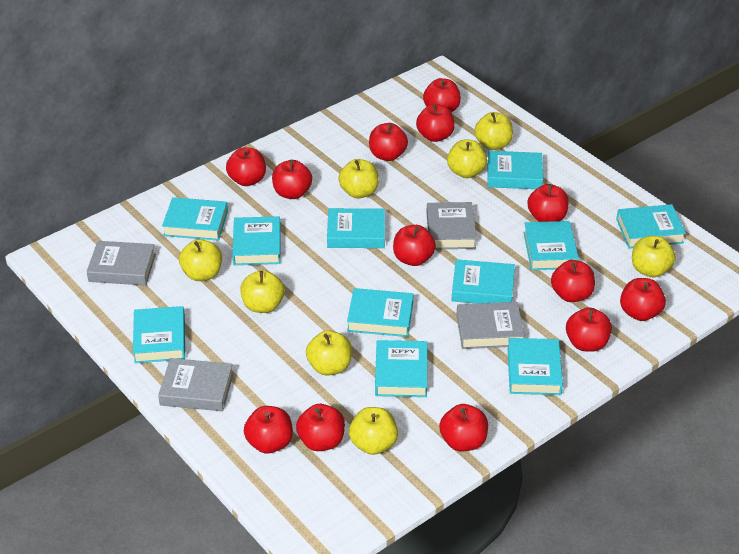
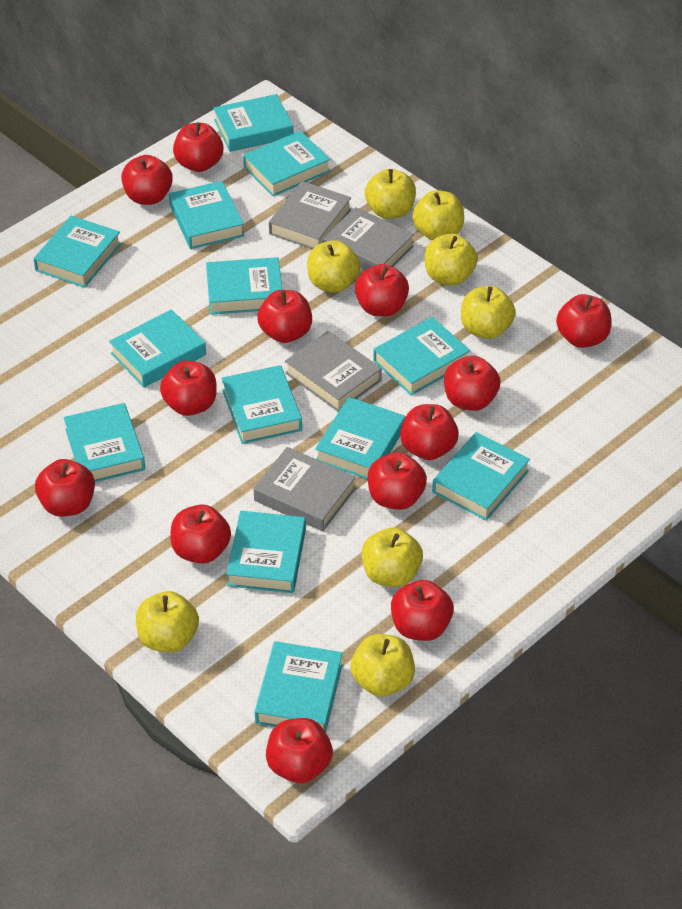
turquoise book: [133,306,185,363] [162,197,228,241] [232,216,280,265] [327,208,385,248] [347,288,413,337] [375,340,427,397] [452,259,515,304] [487,151,543,189] [508,338,563,395] [523,221,579,270] [616,204,686,249] = 11 -> [34,216,121,288] [63,403,145,482] [109,309,206,387] [169,181,244,249] [206,257,282,315] [213,94,293,152] [221,365,302,444] [226,511,306,593] [243,131,330,196] [255,641,343,732] [315,397,405,479] [373,317,471,396] [432,432,530,521] = 13

